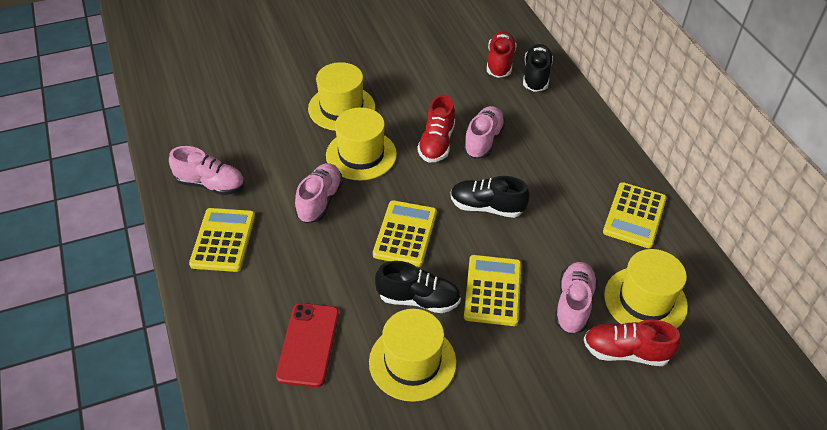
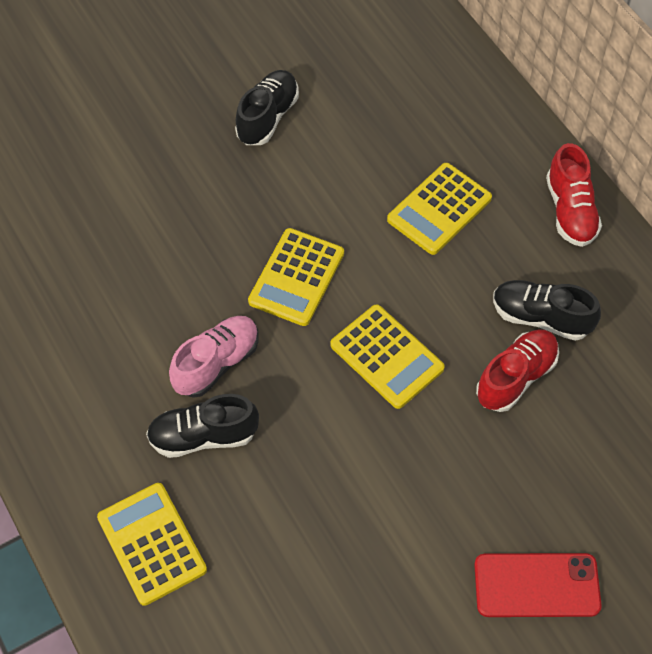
pink shoe: [169,146,245,195] [295,163,343,223] [463,106,505,159] [555,262,598,334] = 4 -> [169,316,259,398] = 1
red shoe: [417,95,455,162] [487,31,517,78] [584,319,681,366] = 3 -> [476,329,559,412] [546,143,602,247] = 2
yellow hat: [308,62,375,131] [326,107,397,180] [369,309,456,402] [604,249,688,328] = 4 -> none = 0

